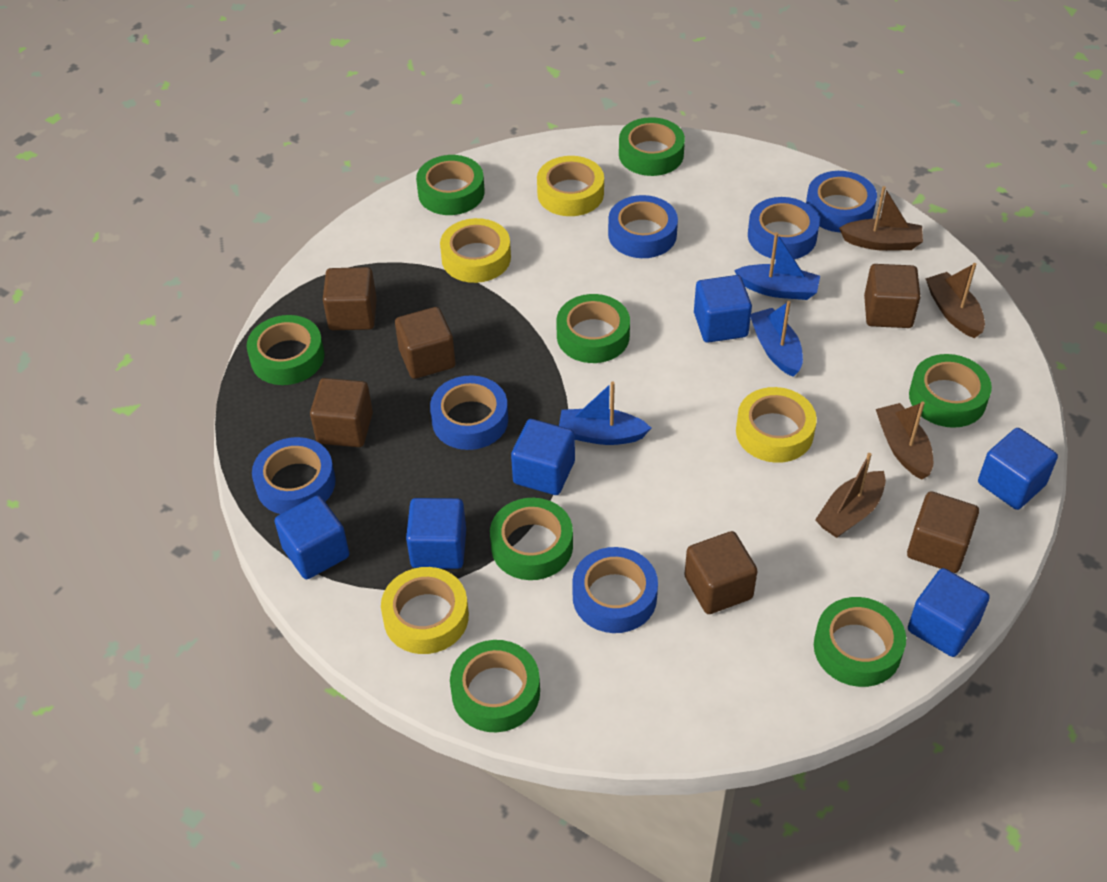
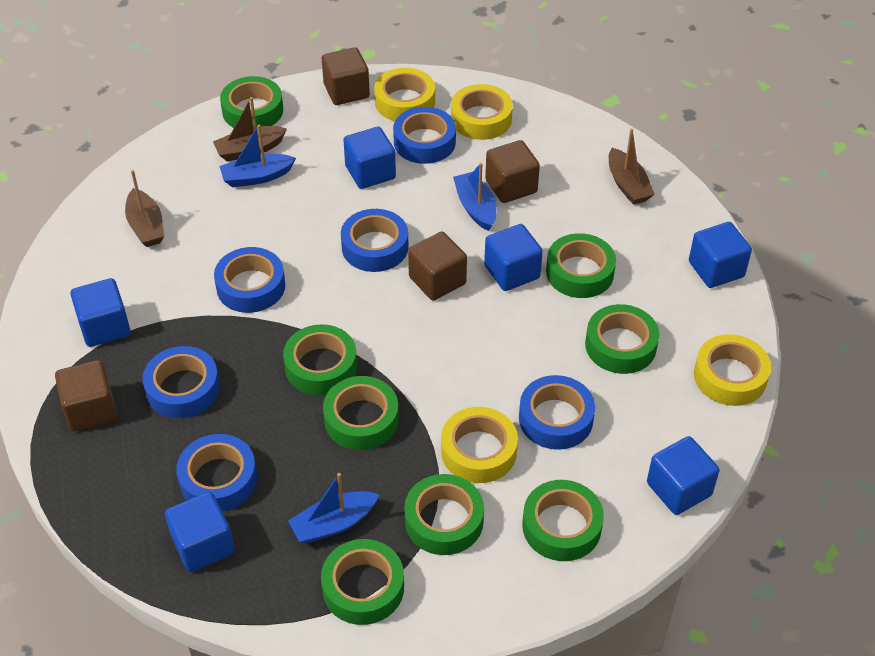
brown boat: [815,453,886,538] [839,186,923,251] [876,401,933,479] [925,263,985,338] = 4 -> [125,170,164,247] [213,97,287,161] [609,129,655,205] = 3
brown cube: [310,378,373,447] [323,267,377,330] [395,307,455,379] [684,531,757,614] [864,264,920,328] [907,491,979,573] = 6 -> [55,360,117,432] [322,47,370,105] [408,231,467,301] [485,140,540,203] = 4

